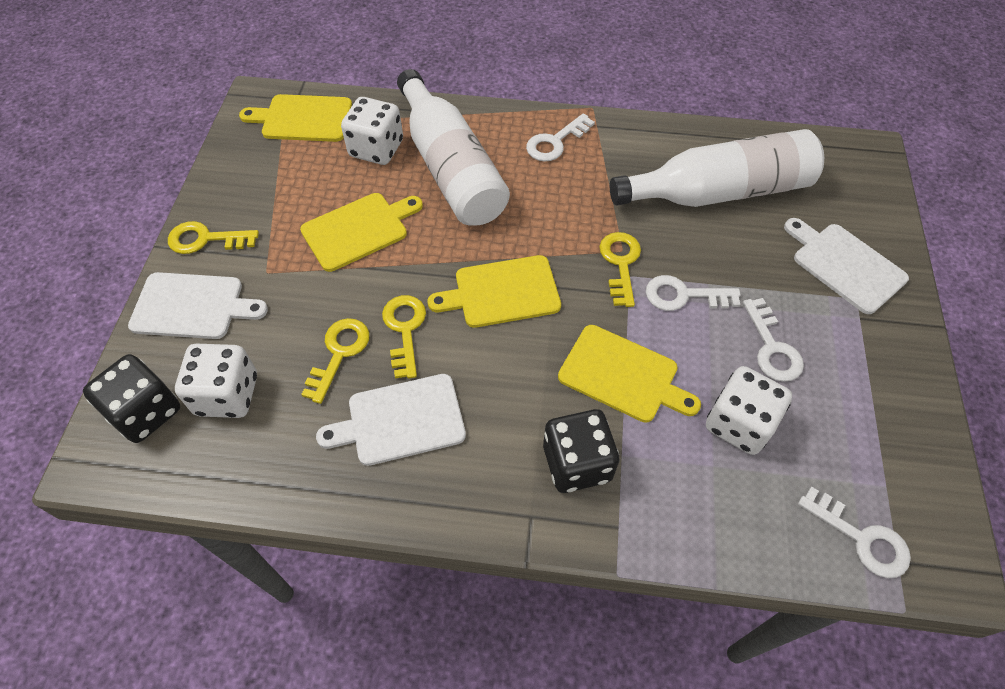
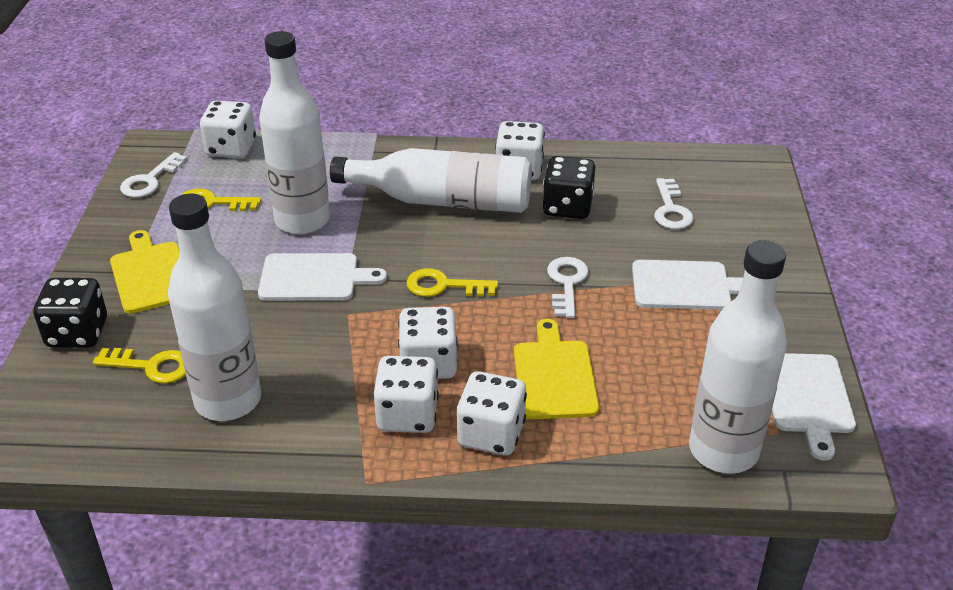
white bottle: [397,69,510,226] [610,129,824,207] = 2 -> [168,194,261,421] [259,31,330,235] [330,148,532,213] [689,240,787,474] = 4
white dice: [175,344,257,418] [341,97,403,165] [706,366,792,455] = 3 -> [200,100,256,158] [373,356,439,433] [398,307,458,379] [456,371,527,455] [495,121,545,180] = 5
white key: [526,113,595,162] [646,275,741,311] [743,298,804,382] [798,486,911,578] = 4 -> [120,152,187,198] [547,257,589,318] [654,178,694,229] = 3
yellow cutting board: [239,94,352,142] [300,193,423,272] [428,255,561,328] [558,325,701,423] = 4 -> [110,230,180,314] [514,319,599,419] = 2
yellow key: [168,221,259,254] [301,318,369,404] [382,295,426,378] [599,232,641,307] = 4 -> [93,348,186,384] [181,189,261,211] [406,268,498,297] = 3

